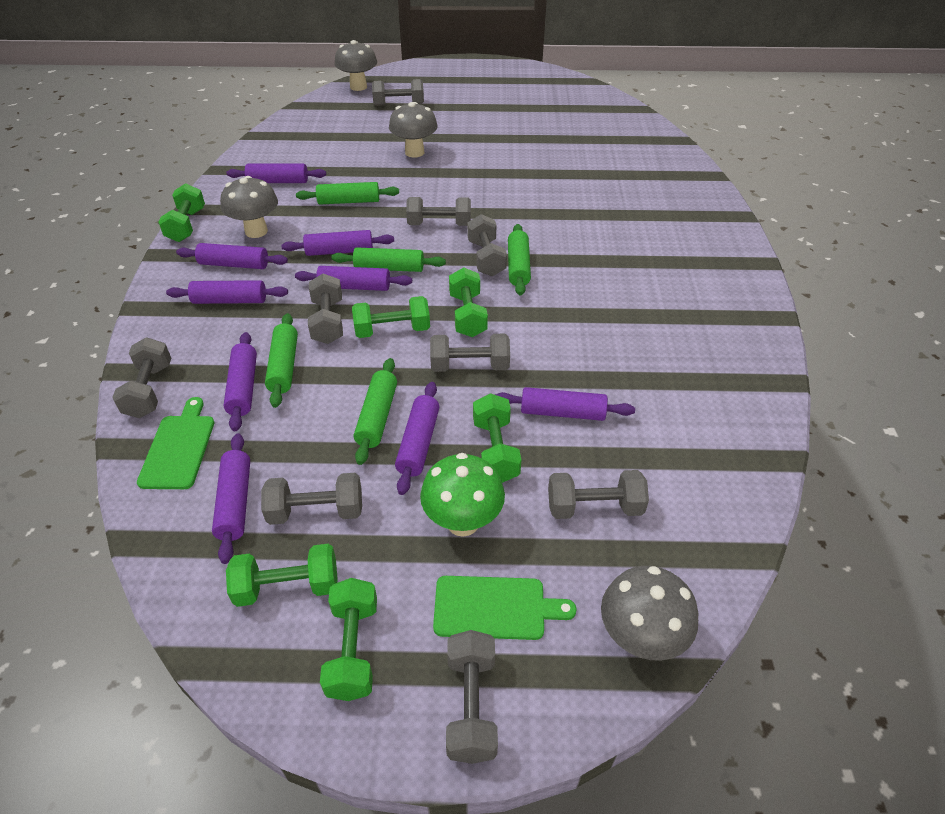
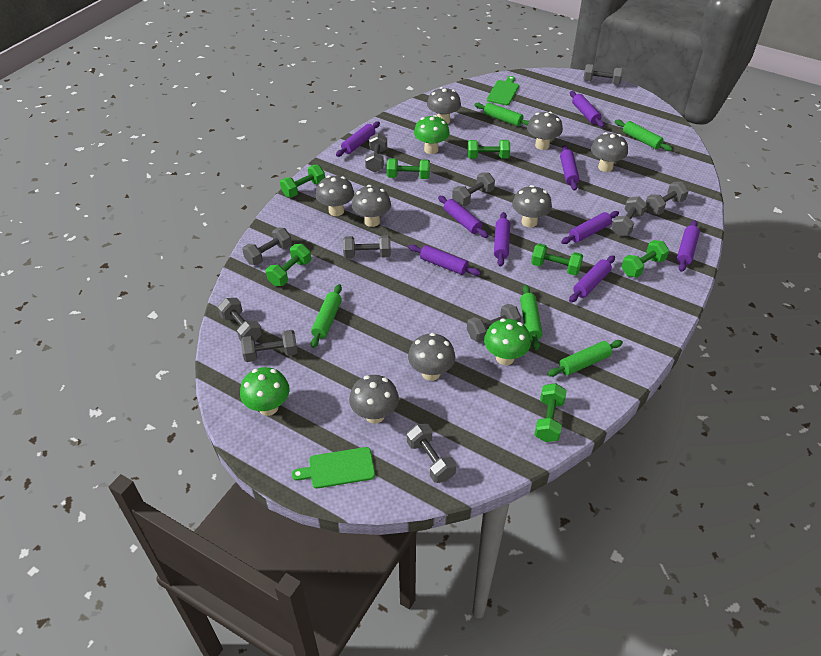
green dumbbell: [158,183,205,242] [226,544,338,607] [320,578,377,701] [352,296,430,338] [449,268,488,337] [473,393,522,483] = 6 -> [266,244,311,286] [280,165,325,197] [387,158,430,179] [467,140,510,159] [531,243,583,276] [535,383,567,442] [622,240,669,278] = 7
green mushroom: [420,453,505,537] = 1 -> [240,367,290,416] [414,115,450,154] [484,318,531,365] = 3
grey dumbbell: [112,337,171,418] [261,473,362,525] [308,274,343,344] [372,79,424,106] [406,197,471,226] [430,334,510,372] [446,630,498,764] [467,214,507,276] [548,470,649,519] = 9 -> [218,298,262,341] [241,330,297,362] [242,227,292,266] [343,235,391,259] [365,133,387,172] [407,424,456,483] [452,173,495,206] [467,304,521,342] [583,64,623,85] [611,196,647,236] [646,182,689,215] = 11
grey mushroom: [220,176,278,238] [334,40,377,91] [389,102,438,158] [601,566,698,661] = 4 -> [315,175,354,216] [349,375,399,424] [352,185,391,227] [408,333,455,381] [427,87,461,124] [512,185,552,227] [527,112,563,150] [591,132,628,172] = 8

